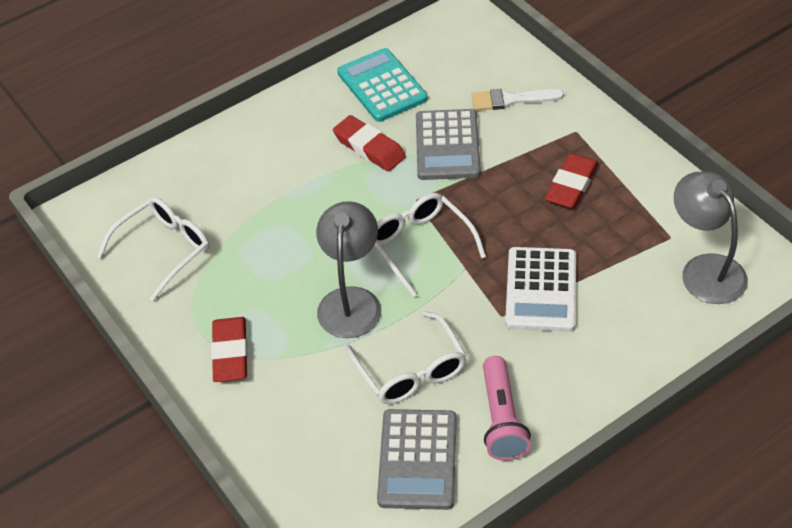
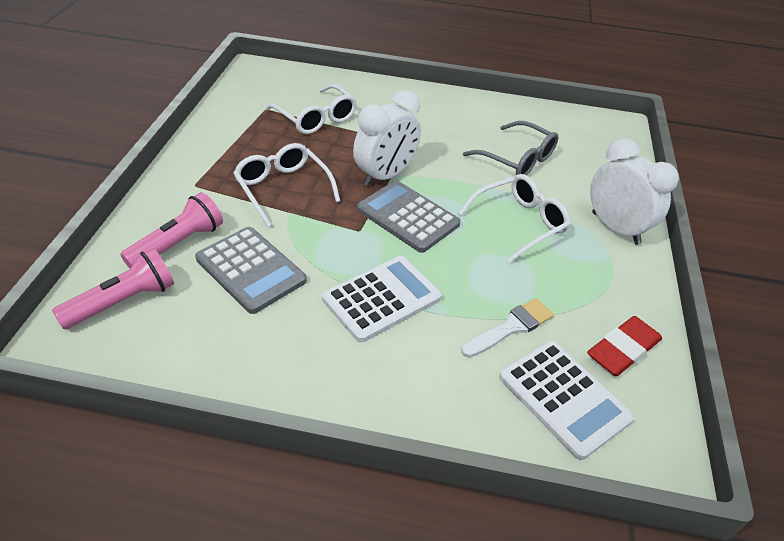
grey glasses: none = 0 -> [463,121,558,175] = 1
grey lamp: [316,201,381,338] [674,172,748,304] = 2 -> none = 0
pink flashlight: [483,356,531,461] = 1 -> [52,248,174,329] [120,192,223,268] = 2
red eraser: [211,317,248,382] [333,115,406,172] [545,153,598,209] = 3 -> [587,316,662,376] = 1
turquoise calculator: [337,48,428,122] = 1 -> none = 0
white calculator: [505,247,576,332] = 1 -> [322,256,442,343] [499,341,634,460] = 2
white clock: none = 0 -> [353,90,421,186] [590,138,679,245] = 2

